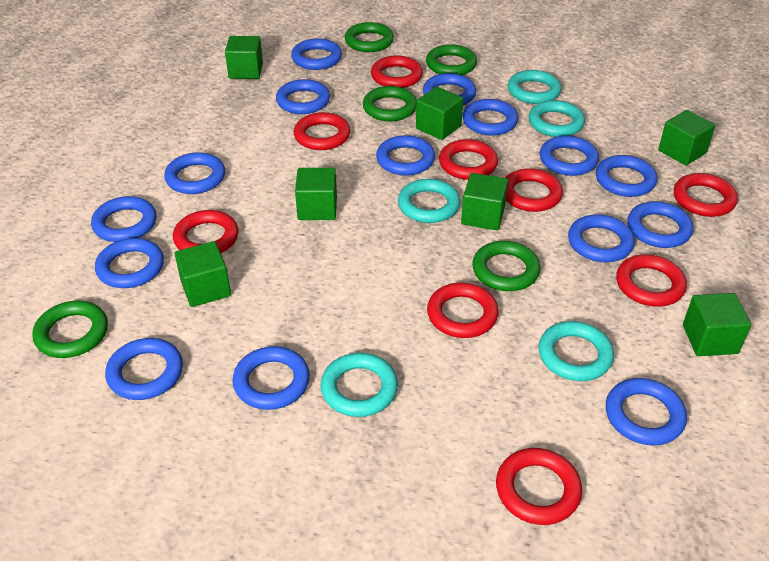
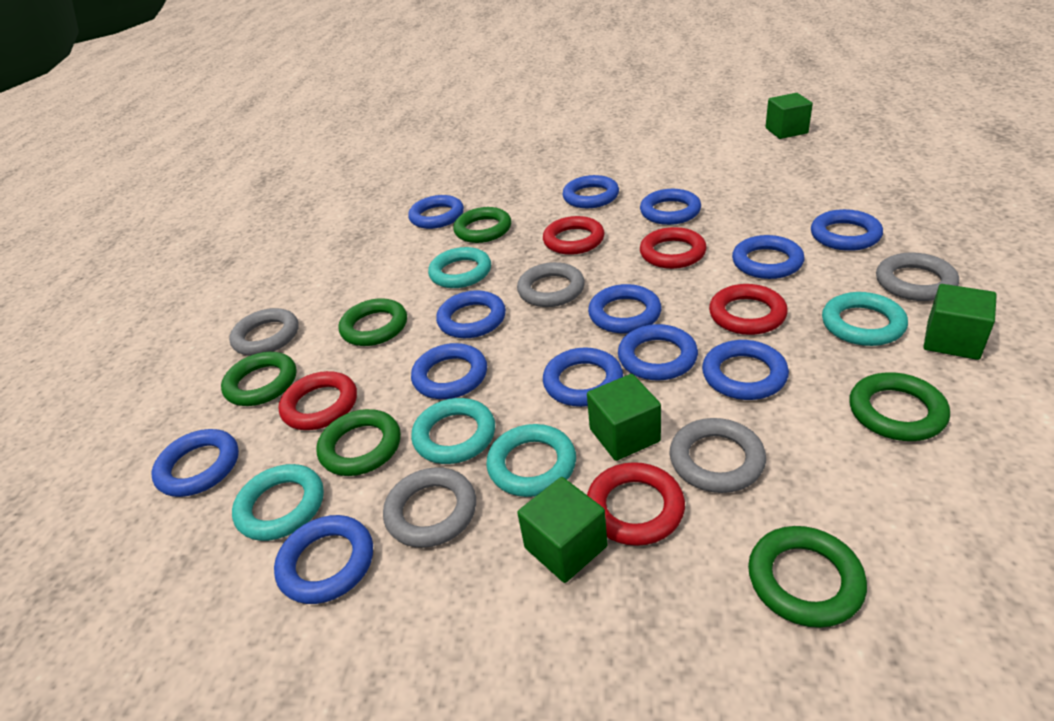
blue ring: [91,196,157,242] [95,238,164,288] [105,338,183,400] [164,152,225,194] [233,346,310,410] [276,79,330,114] [291,38,342,70] [376,135,435,176] [423,73,476,105] [462,99,518,136] [540,136,599,176] [568,214,635,262] [596,155,657,197] [606,378,687,445] [627,201,693,248] = 15 -> [152,429,239,497] [274,515,373,604] [408,195,464,229] [411,343,487,399] [436,290,506,338] [543,347,623,407] [562,175,619,208] [588,284,661,333] [618,324,698,381] [640,189,701,225] [702,340,789,400] [732,235,804,279] [811,209,883,251] = 13
green cube: [175,241,231,307] [225,36,263,79] [295,168,337,220] [416,87,463,140] [461,173,508,230] [658,110,715,165] [683,293,751,356] = 7 -> [517,477,607,583] [587,374,661,461] [765,93,813,139] [924,284,997,360] = 4
green ring: [32,301,108,358] [345,22,394,52] [363,86,417,122] [426,44,477,75] [472,241,541,291] = 5 -> [221,352,297,406] [317,409,401,476] [338,298,407,346] [453,207,511,243] [748,526,867,628] [849,372,950,441] = 6
grey ring: none = 0 -> [229,308,299,356] [383,467,476,548] [517,262,585,307] [670,418,766,493] [876,252,959,301] = 5
red ring: [173,210,239,253] [294,112,351,150] [371,55,423,88] [427,283,499,338] [439,139,498,180] [496,448,582,525] [505,168,563,212] [616,254,687,307] [674,173,738,217] = 9 -> [278,371,357,430] [543,216,604,255] [587,462,685,546] [640,227,707,269] [709,284,788,335] = 5

